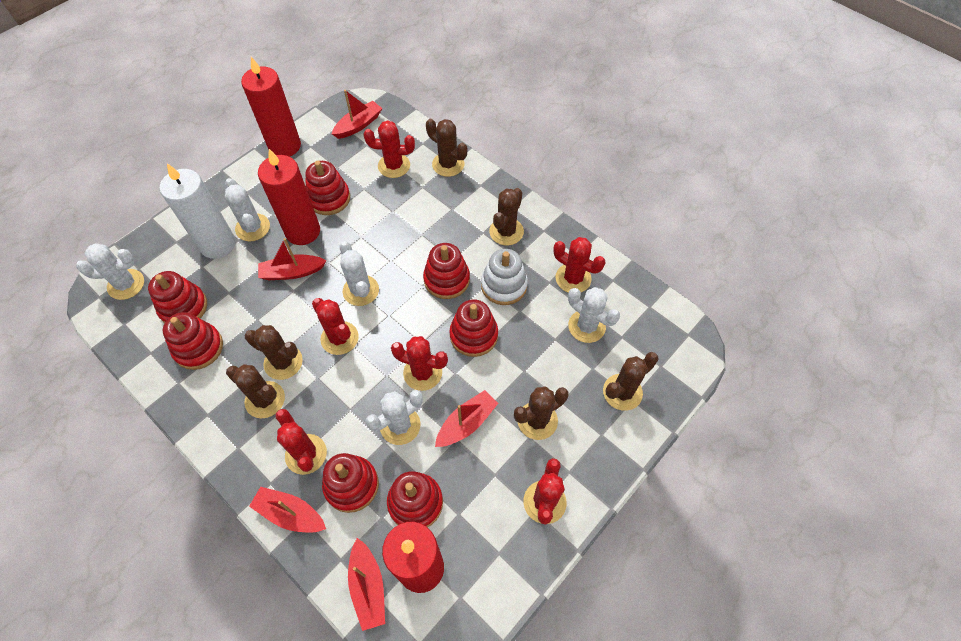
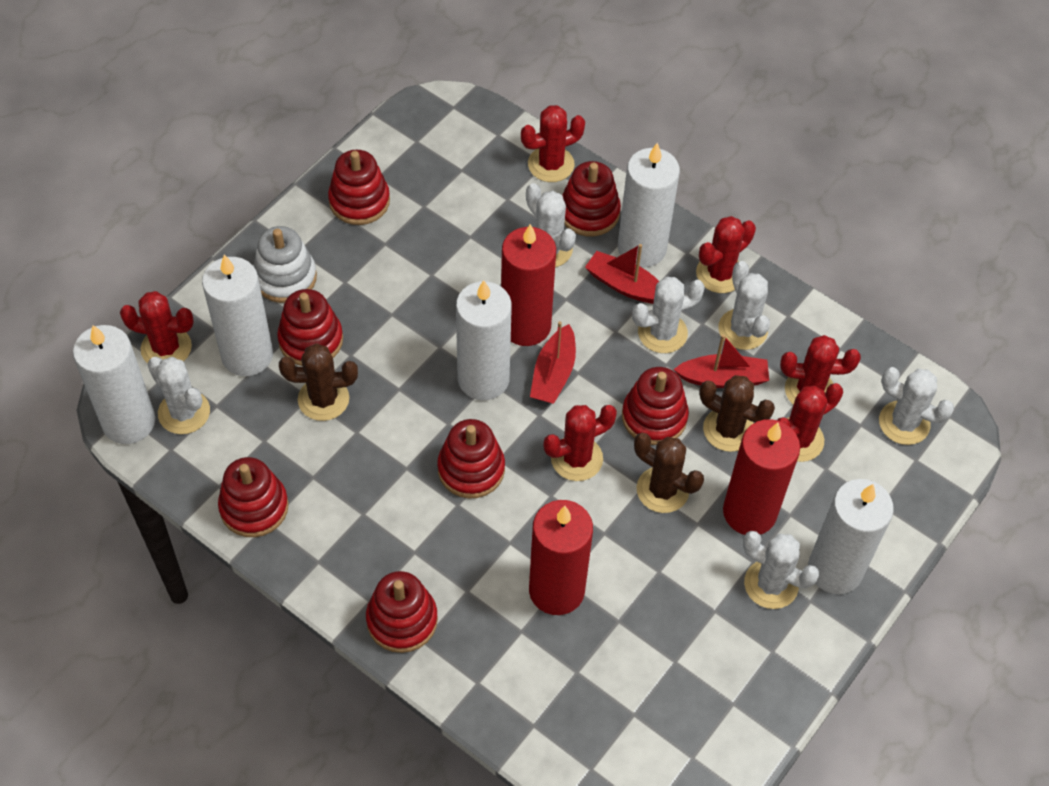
brown cactus: [226,364,285,418] [245,325,303,380] [426,119,467,177] [489,188,524,246] [514,386,569,440] [603,352,659,411] = 6 -> [279,344,358,421] [634,433,704,513] [699,375,775,452] = 3
red boat: [249,487,326,533] [258,238,326,280] [332,90,382,139] [348,538,385,631] [435,390,498,447] = 5 -> [530,321,576,404] [585,244,659,304] [674,334,769,388] = 3
white cactus: [76,243,144,300] [225,178,270,241] [340,241,379,306] [365,390,423,445] [568,287,620,343] = 5 -> [147,357,210,434] [526,183,576,267] [632,277,705,353] [719,261,770,350] [743,531,820,609] [879,367,954,445] = 6
white candle: [160,163,235,259] = 1 -> [73,325,155,444] [202,255,273,376] [456,280,512,400] [618,143,680,268] [808,479,894,594] = 5

